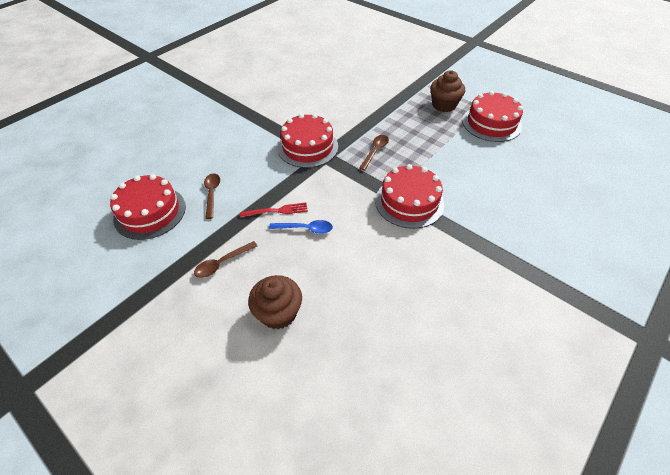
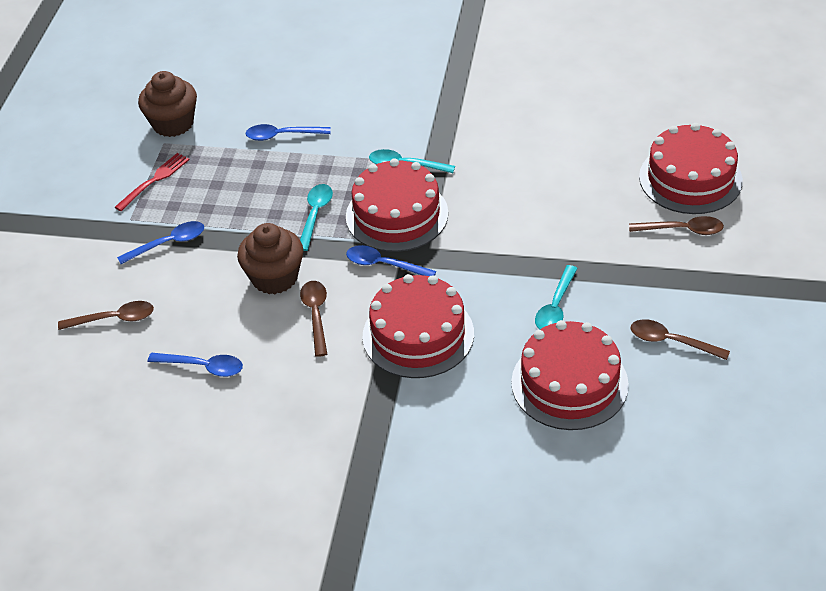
blue spoon: [269,220,333,234] = 1 -> [117,221,204,264] [148,353,243,377] [245,124,330,141] [346,245,436,276] = 4
brown spoon: [194,241,257,278] [204,174,220,219] [359,135,389,170] = 3 -> [58,301,154,330] [300,281,327,357] [629,216,724,235] [631,319,730,360] = 4
turquoise spoon: none = 0 -> [300,184,333,251] [369,149,455,173] [535,265,578,330] = 3

